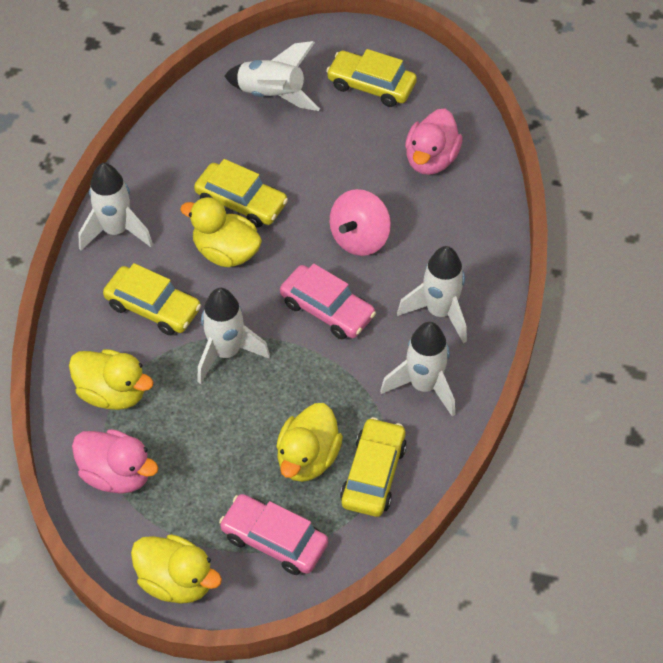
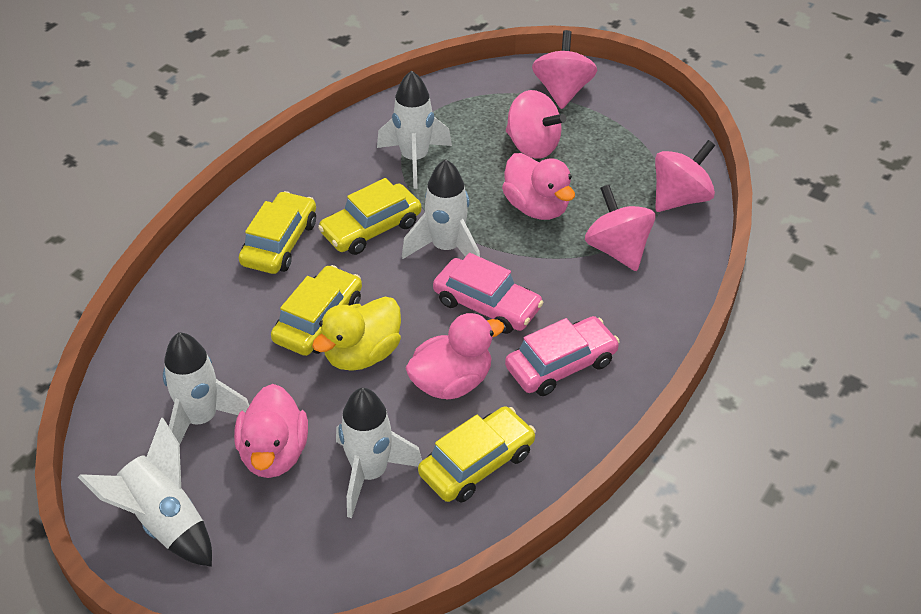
pink duck: [72,429,158,494] [405,109,463,175] = 2 -> [234,384,308,478] [406,313,505,399] [502,153,575,220] = 3
pink spinning top: [330,189,391,256] = 1 -> [506,90,566,159] [532,30,597,109] [585,185,656,271] [655,140,715,212] = 4
yellow duck: [69,349,154,410] [131,534,222,604] [180,197,262,267] [276,403,343,482] = 4 -> [312,297,401,371] = 1

